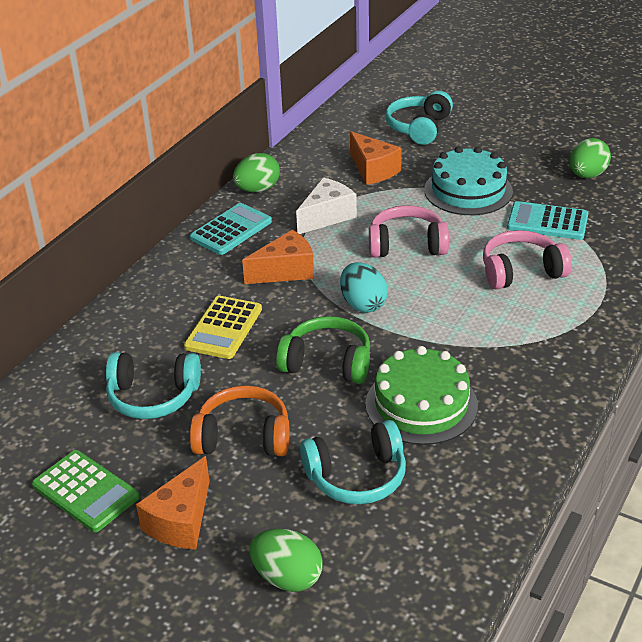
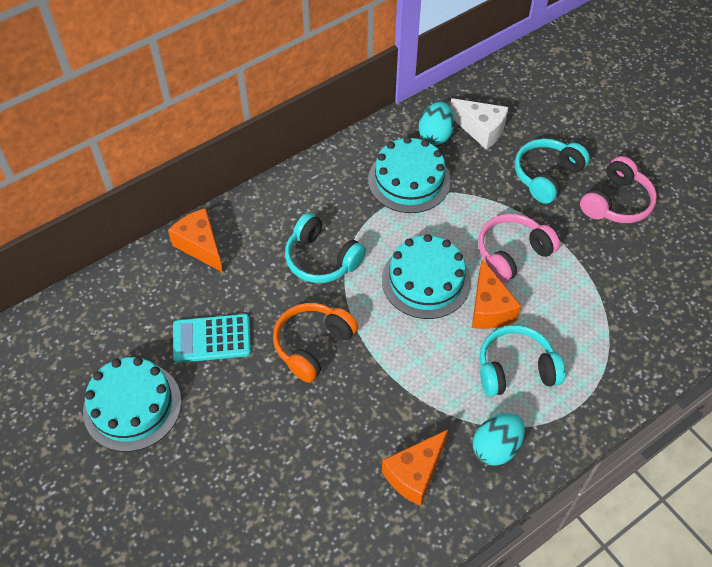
green cake: [365,346,478,445] = 1 -> none = 0
green calculator: [32,450,140,532] = 1 -> none = 0
green egg: [233,153,280,192] [250,529,323,592] [570,138,611,178] = 3 -> none = 0
green headphones: [276,316,370,384] = 1 -> none = 0
turquoise cake: [424,146,513,215] = 1 -> [83,357,181,452] [368,136,451,213] [382,234,471,319] = 3
turquoise calculator: [190,203,272,255] [507,201,588,240] = 2 -> [173,314,251,363] = 1
turquoise egg: [340,262,388,313] = 1 -> [419,102,455,145] [473,413,525,466] = 2
yellow calculator: [184,296,262,359] = 1 -> none = 0

